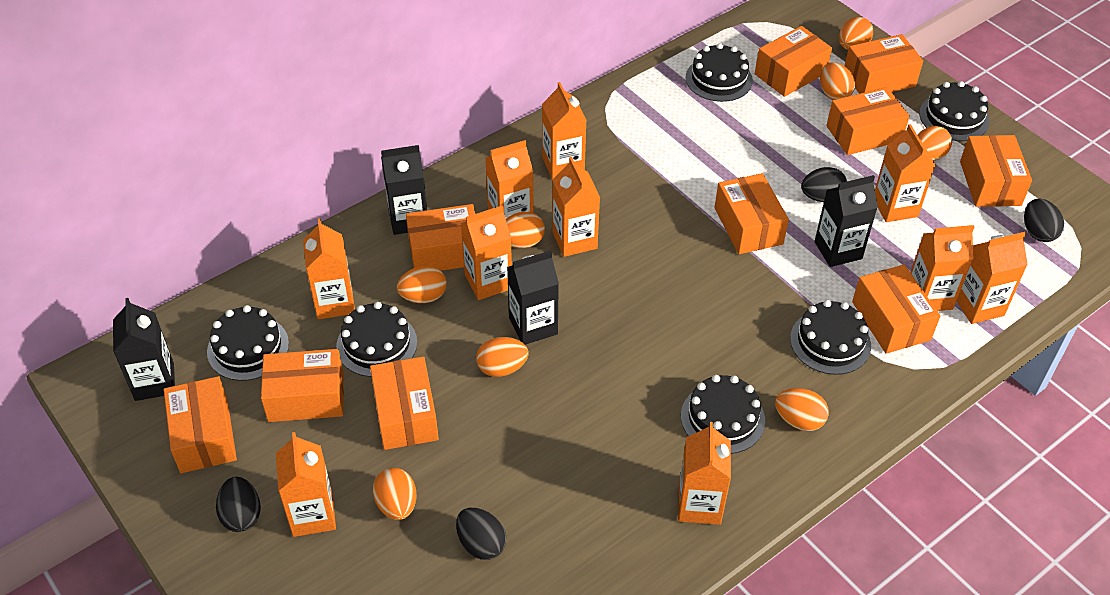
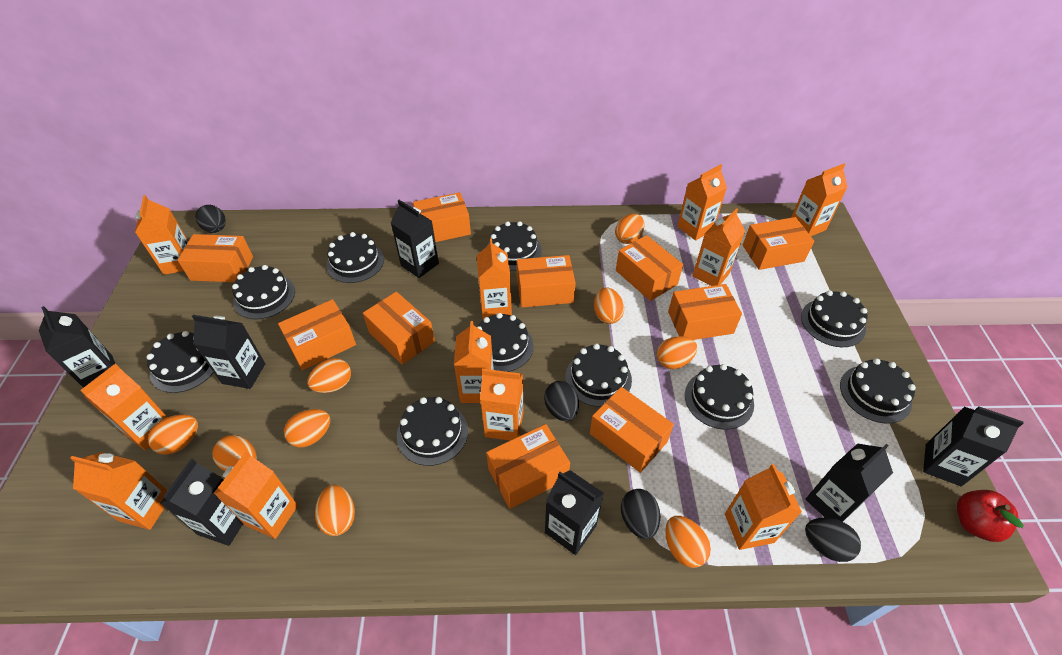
black cake: [207,305,289,381] [336,302,417,377] [681,375,765,454] [686,43,753,102] [790,300,871,375] [919,81,989,141] = 6 -> [147,331,214,393] [232,265,295,319] [326,232,384,283] [397,397,468,466] [477,313,534,372] [487,221,542,271] [565,344,632,407] [685,364,754,430] [801,290,867,347] [840,358,916,424] = 10
black carton: [113,298,175,401] [381,145,427,235] [507,251,559,345] [814,175,878,267] = 4 -> [39,306,116,388] [161,459,243,546] [192,315,265,389] [391,200,439,278] [545,470,604,555] [805,443,893,522] [923,406,1023,486] = 7
orange carton: [276,432,336,537] [303,218,355,319] [461,205,512,300] [485,140,534,218] [542,82,587,180] [552,157,600,257] [678,422,731,525] [875,124,935,222] [910,225,974,311] [956,232,1027,324] = 10 -> [70,452,168,530] [80,364,168,450] [135,195,189,275] [214,451,298,539] [454,321,494,403] [477,238,512,319] [480,369,524,441] [677,164,727,240] [692,208,745,286] [725,464,802,550] [791,164,848,236] = 11
orange egg: [373,468,417,520] [397,265,447,303] [476,337,528,377] [506,212,545,248] [775,388,829,431] [820,62,855,100] [839,17,873,50] [917,126,952,161] = 8 -> [148,414,198,455] [212,435,257,471] [284,409,330,448] [307,358,351,393] [315,485,355,536] [594,287,624,324] [615,214,644,244] [657,336,697,369] [665,516,711,568] = 9
red apple: none = 0 -> [957,490,1024,542] = 1

